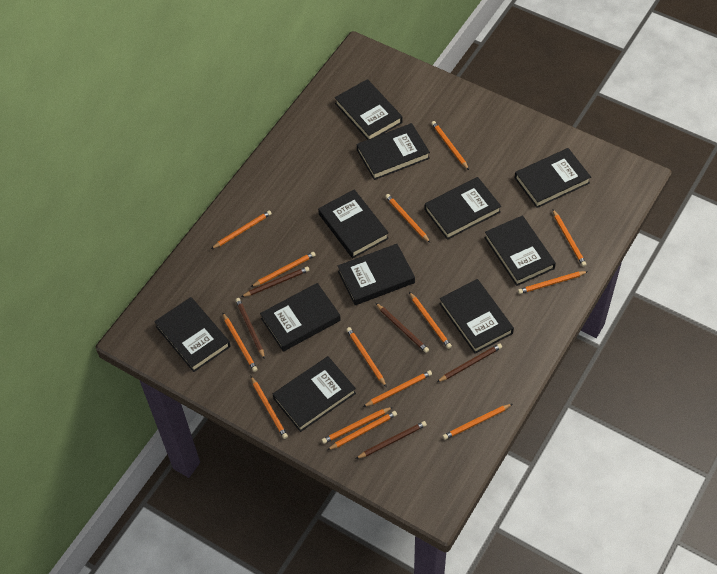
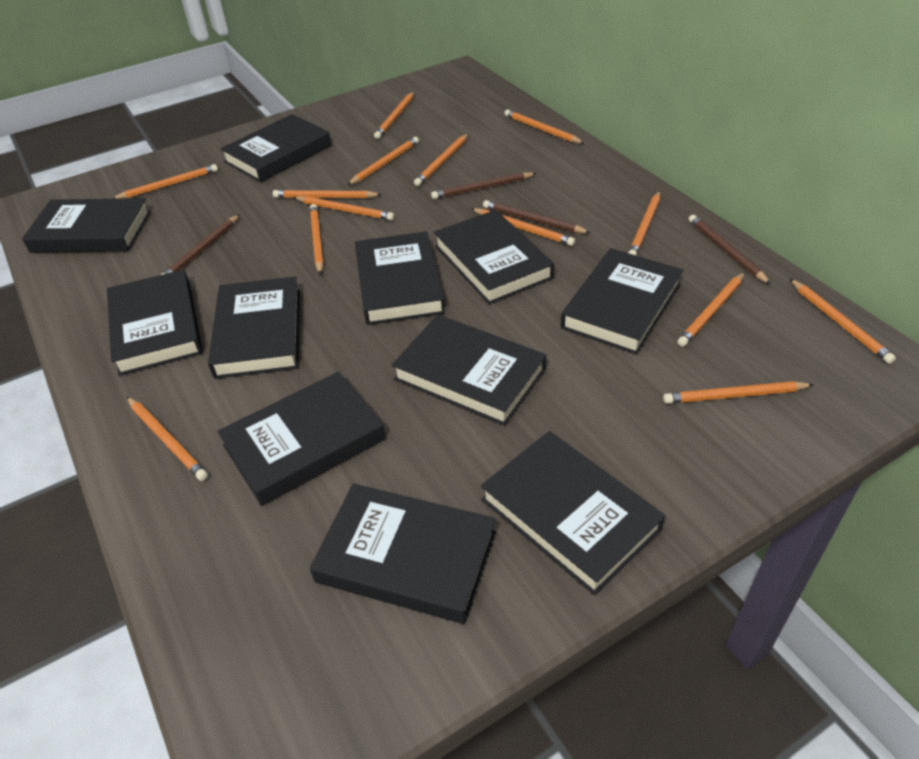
brown pencil: [235,298,265,359] [241,266,309,297] [356,421,427,459] [376,303,429,353] [437,343,502,382] = 5 -> [161,214,240,275] [431,172,536,199] [483,200,591,233] [689,215,771,285] = 4

